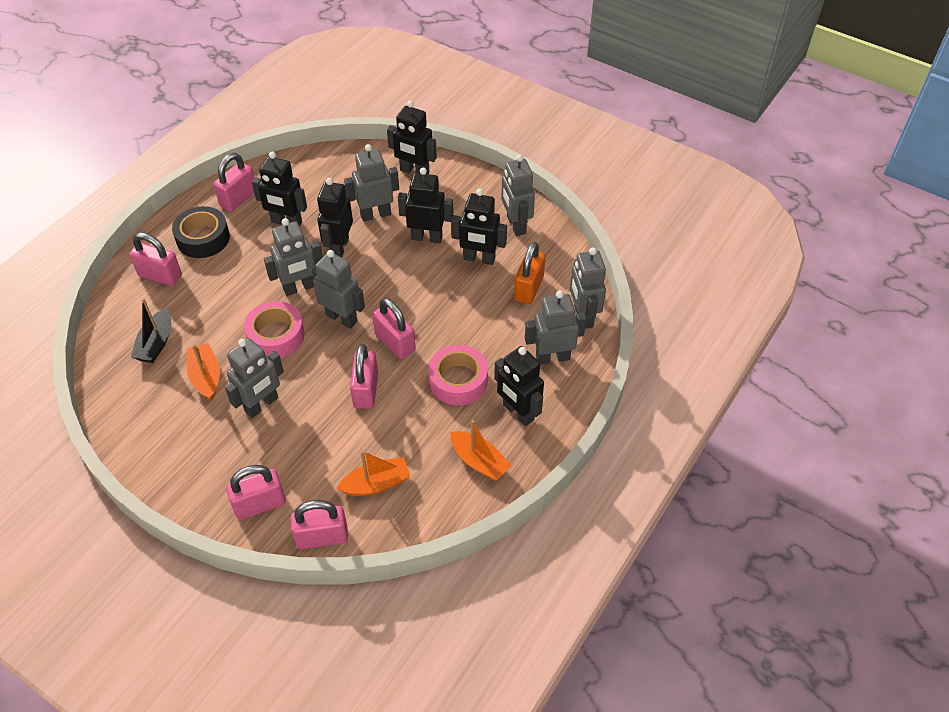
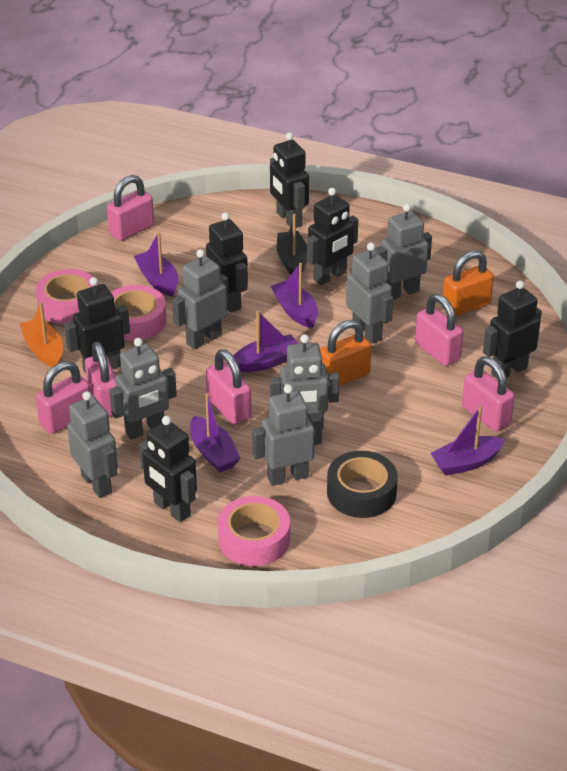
orange boat: [187,343,220,401] [337,451,410,496] [450,420,512,481] = 3 -> [20,302,63,367] = 1
orange padlock: [514,242,546,304] = 1 -> [320,320,371,386] [442,250,494,316] = 2
pink tape: [244,301,305,358] [429,345,488,405] = 2 -> [36,269,97,324] [111,285,167,341] [218,496,290,566] = 3
purple boat: none = 0 -> [134,232,178,297] [190,393,241,472] [233,311,298,372] [271,263,318,328] [430,406,505,476] = 5

